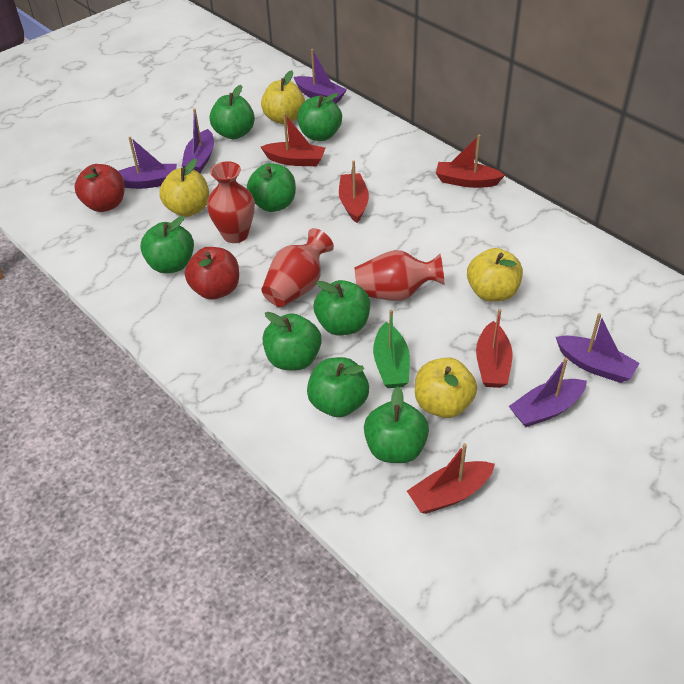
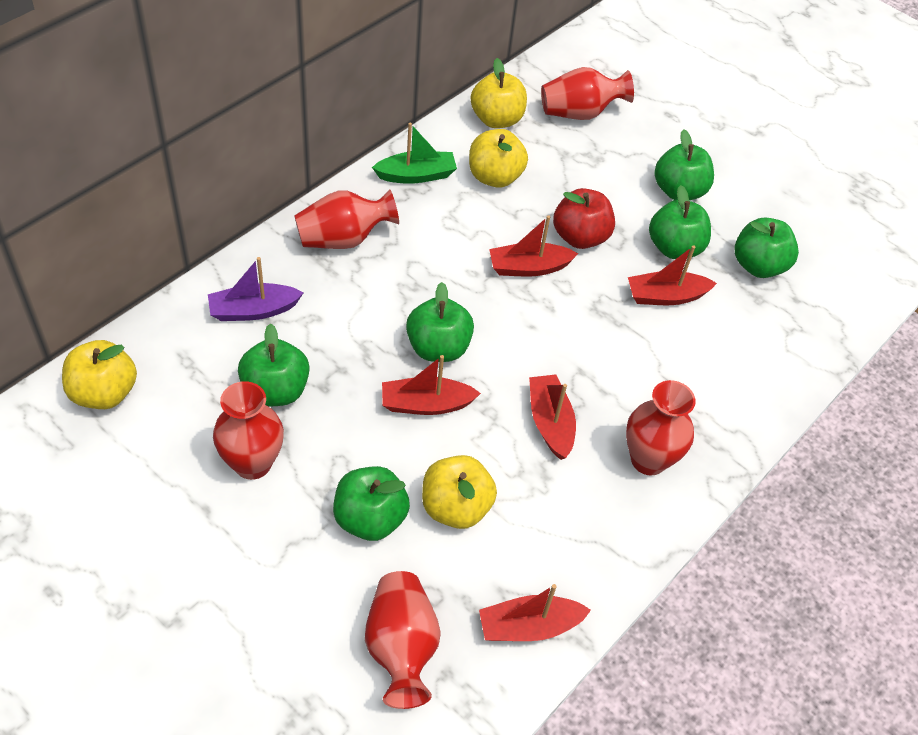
green apple: [140,216,194,273] [210,85,255,139] [247,163,296,212] [263,312,322,370] [297,93,342,141] [307,357,369,417] [314,280,370,335] [364,387,429,463] = 8 -> [238,323,310,406] [333,466,410,541] [406,282,474,362] [649,185,711,259] [655,130,714,200] [735,217,799,278] = 6
purple boat: [118,137,177,189] [182,109,214,173] [294,49,347,103] [509,357,587,427] [556,313,640,383] = 5 -> [208,257,304,321] = 1
red apple: [74,164,125,212] [185,247,239,300] = 2 -> [553,188,615,249] = 1
red vase: [207,161,255,243] [262,228,334,307] [355,250,444,301] = 3 -> [213,381,284,480] [294,189,399,249] [365,571,441,709] [541,67,634,120] [626,380,696,475] = 5

